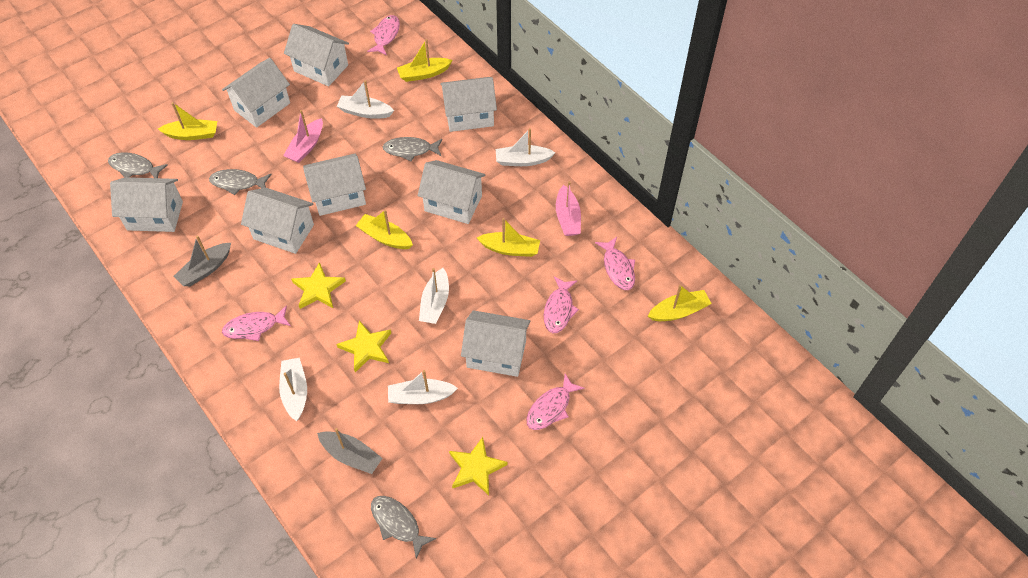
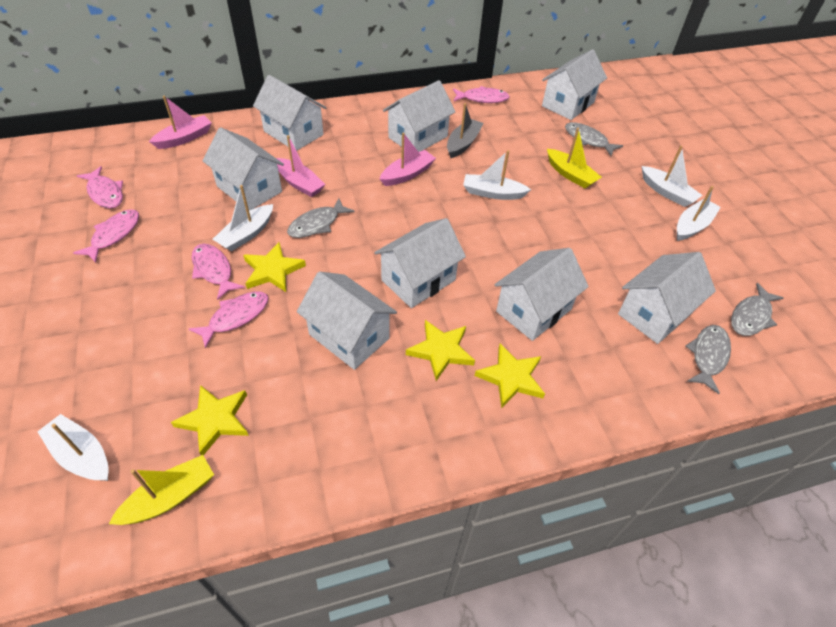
grey boat: [174,235,231,286] [317,428,382,474] = 2 -> [447,103,483,158] = 1
pink boat: [283,110,323,163] [556,181,581,236] = 2 -> [149,96,212,149] [276,135,325,197] [380,132,436,186] = 3
yellow boat: [158,102,217,140] [355,210,413,249] [397,39,453,82] [477,218,540,257] [648,285,712,321] = 5 -> [109,455,214,525] [547,128,602,188] = 2
yellow star: [291,262,346,309] [336,321,391,372] [449,437,507,495] = 3 -> [171,385,249,455] [243,242,306,292] [406,320,475,381] [475,344,545,408] = 4

